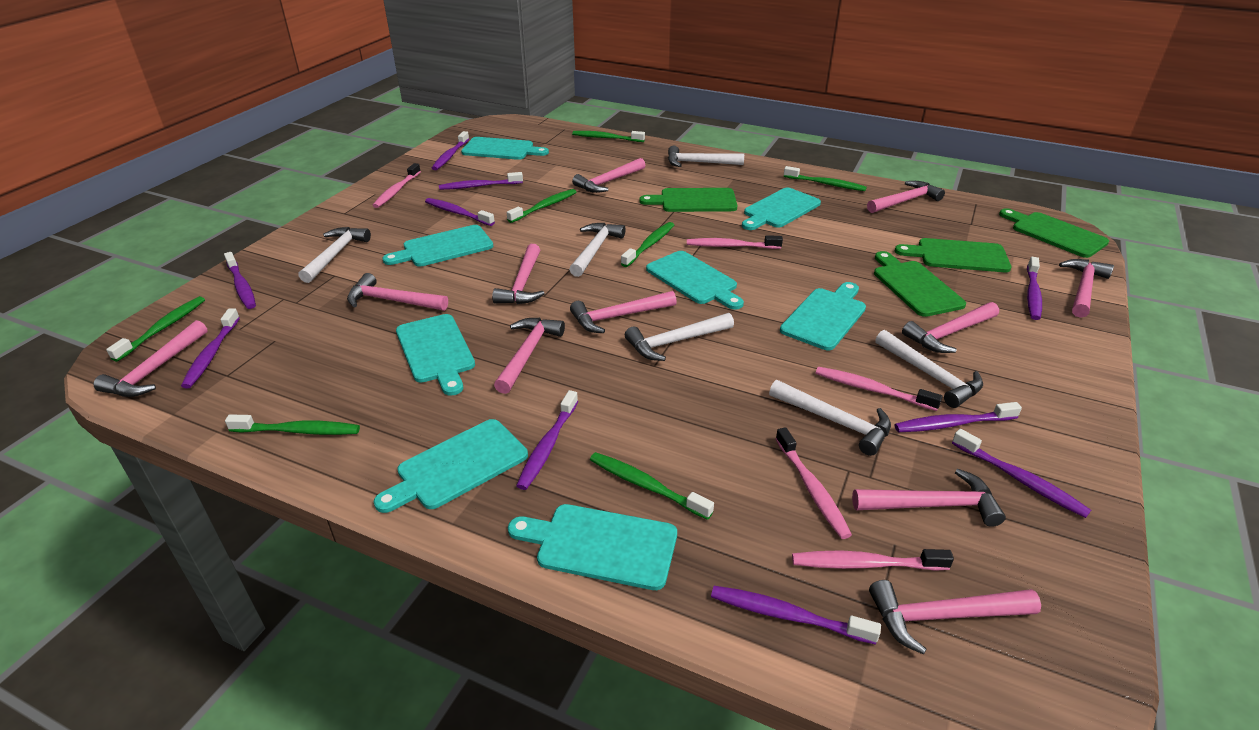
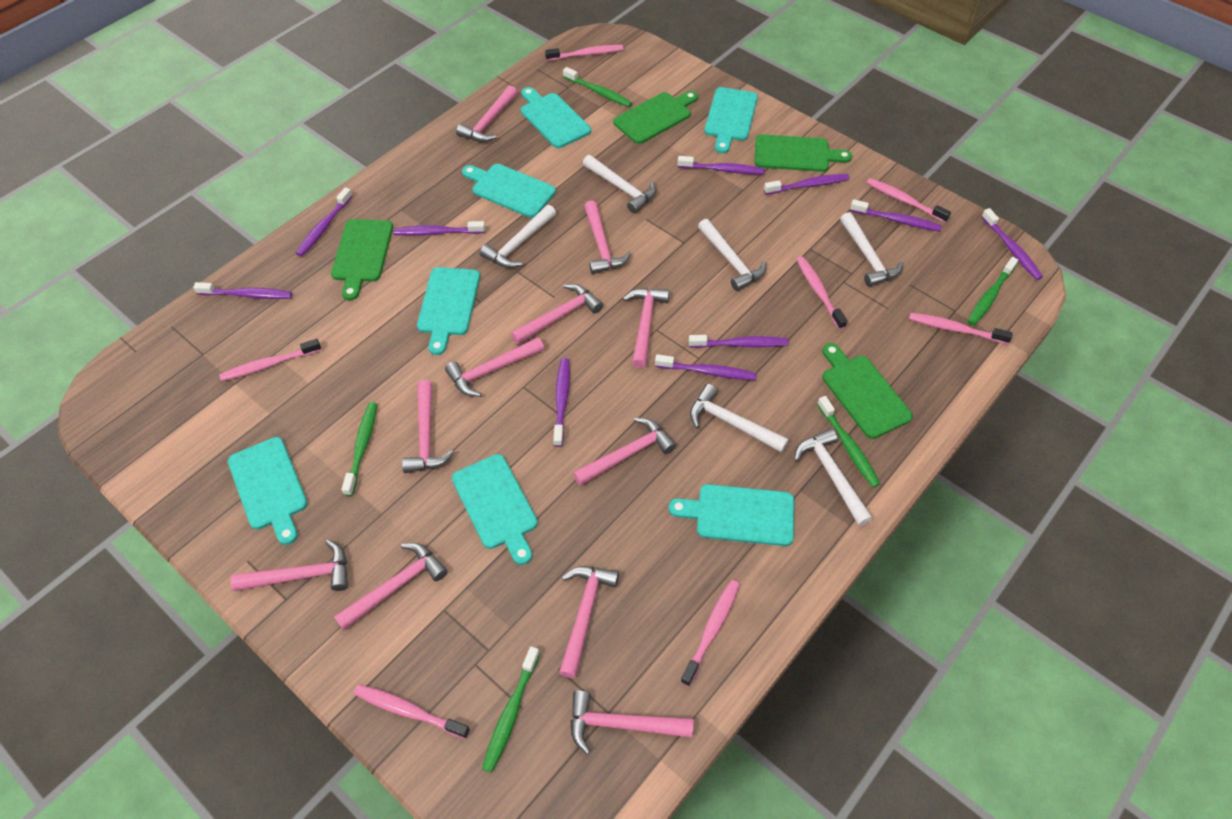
green toothbrush: [106,296,205,362] [225,414,360,435] [507,189,576,223] [572,131,645,142] [590,452,714,520] [621,222,674,267] [784,166,867,191] = 7 -> [342,402,377,496] [482,646,540,773] [563,67,632,107] [817,396,880,487] [968,257,1018,325] = 5
pink toothbrush: [372,163,421,208] [687,235,783,249] [776,427,852,539] [792,549,954,571] [816,367,942,411] = 5 -> [219,339,321,381] [354,684,470,739] [545,45,623,61] [680,580,740,686] [796,256,847,329] [866,178,951,223] [909,313,1013,344] = 7
turquoise cutting board: [374,419,528,513] [383,225,493,267] [396,314,475,396] [461,137,549,160] [508,504,677,590] [646,251,744,310] [742,188,821,230] [780,282,866,350] = 8 -> [228,437,308,545] [417,267,480,355] [452,454,538,565] [462,164,556,218] [521,87,591,148] [669,484,794,546] [704,87,758,153] = 7

